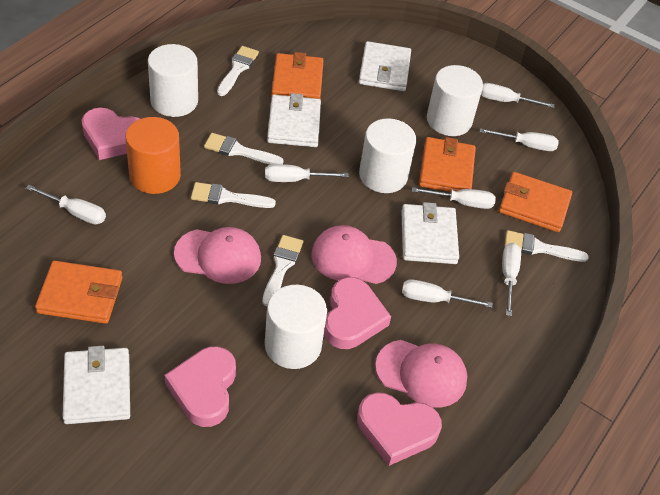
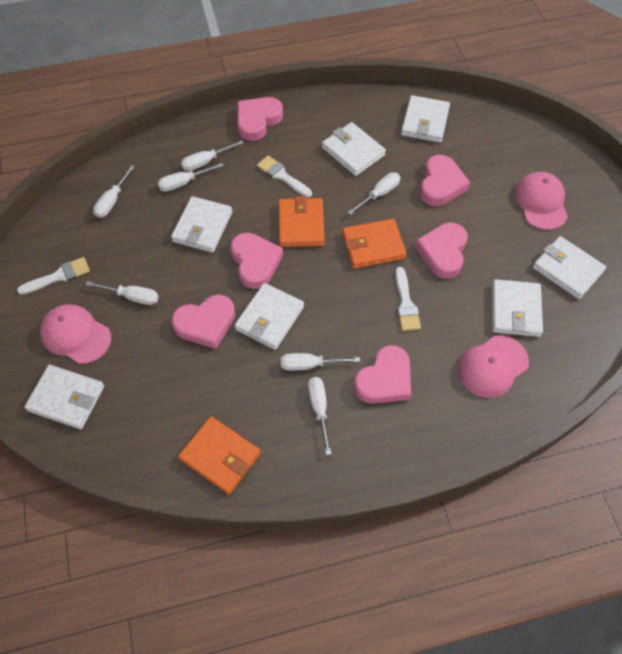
orange cylinder: [125,117,181,194] = 1 -> none = 0
orange wallet: [35,261,123,324] [271,52,324,99] [419,137,476,192] [499,172,572,232] = 4 -> [178,416,261,494] [279,196,325,247] [342,219,407,269] = 3
pink heart: [81,108,140,160] [165,346,236,427] [324,277,391,349] [357,392,442,466] = 4 -> [172,295,235,349] [231,233,283,289] [237,97,283,141] [354,345,411,404] [415,223,468,279] [420,155,470,206] = 6
white brush: [191,182,276,208] [204,133,284,165] [217,46,259,96] [262,235,303,306] [504,230,589,262] = 5 -> [17,257,90,295] [257,156,312,198] [395,267,421,331] = 3
white cylinder: [148,44,198,117] [265,285,327,369] [359,118,416,193] [427,65,483,136] = 4 -> none = 0
white wallet: [63,346,130,424] [267,93,321,147] [359,41,411,91] [401,202,459,264] = 4 -> [24,365,104,429] [171,196,232,253] [234,283,304,350] [322,122,386,176] [401,95,450,143] [492,279,543,337] [533,236,606,299] = 7

